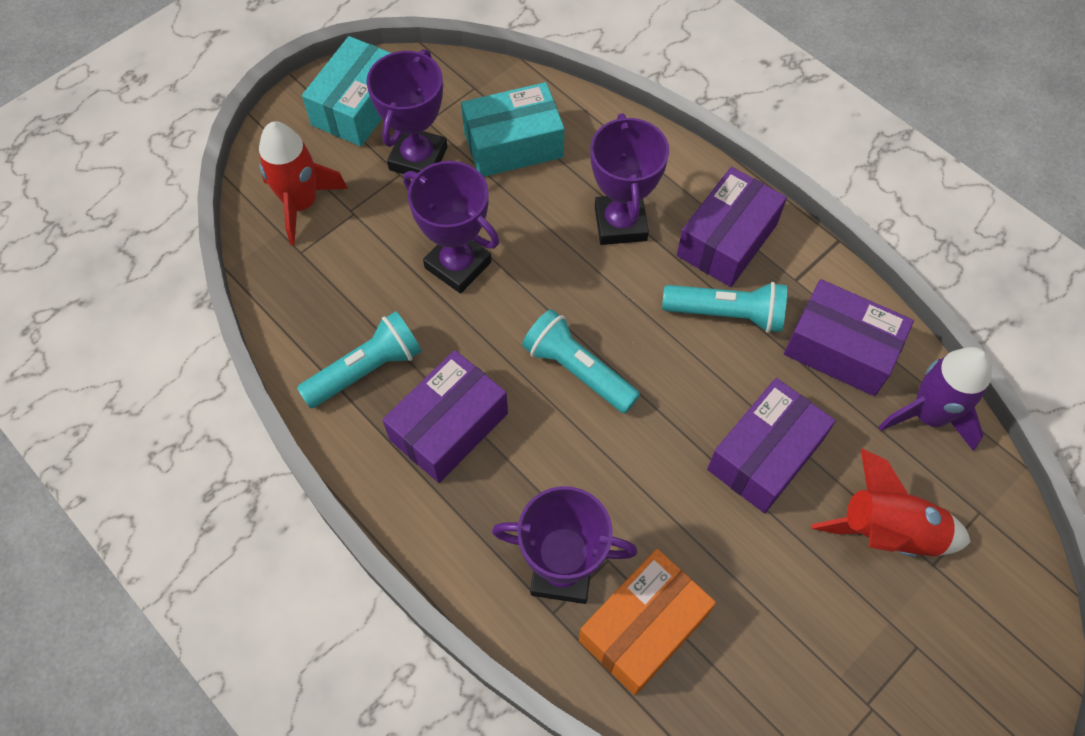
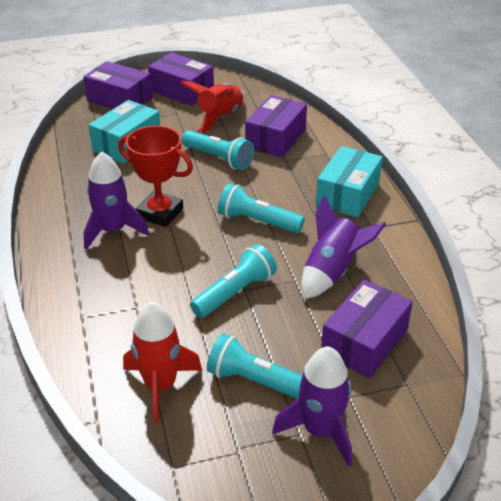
orange box: [579,549,716,696] = 1 -> none = 0
purple rocket: [879,347,992,451] = 1 -> [84,151,149,250] [272,346,352,467] [301,195,386,299] = 3
purple trophy: [366,49,447,174] [403,161,499,293] [492,486,637,604] [591,114,669,245] = 4 -> none = 0
red trophy: none = 0 -> [118,126,193,227] = 1
turquoise flashlight: [297,311,422,408] [522,309,640,413] [662,282,787,333] = 3 -> [182,130,254,170] [190,244,277,318] [207,334,302,399] [218,183,305,234] = 4

